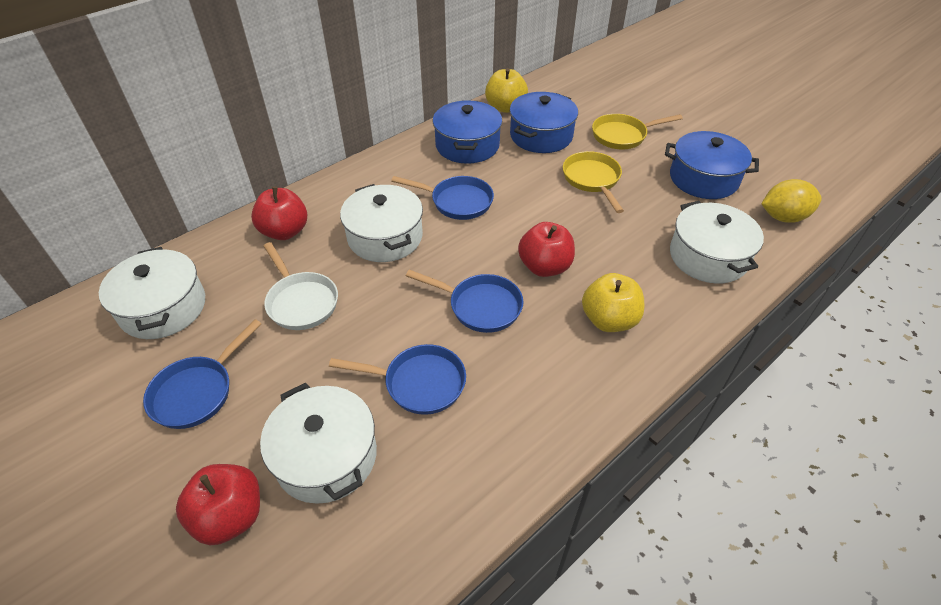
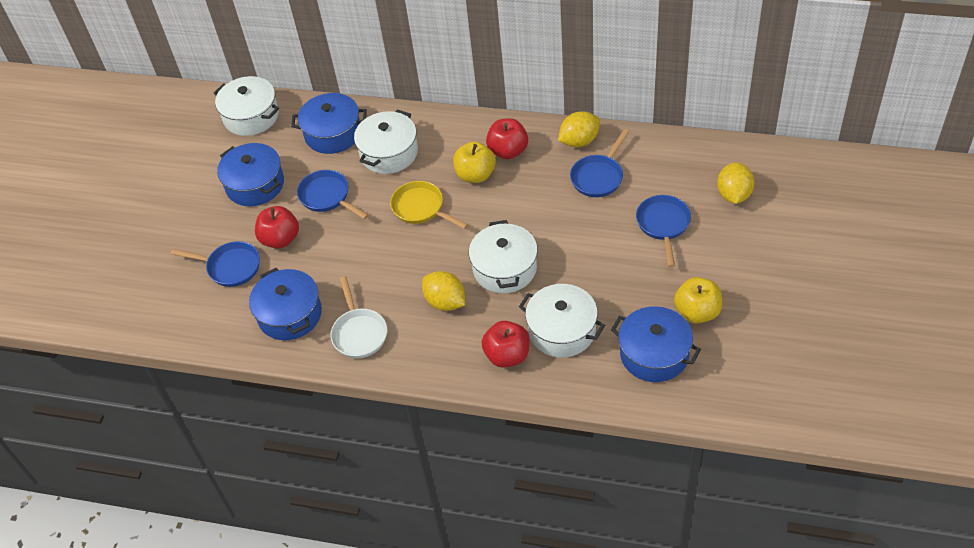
blue pot: [433,100,502,164] [510,92,578,153] [665,131,759,199] = 3 -> [217,143,284,206] [249,268,322,340] [291,93,367,154] [611,306,701,382] = 4
yellow lemon: [761,179,822,223] = 1 -> [422,271,465,311] [558,111,600,147] [717,162,755,204] = 3
yellow pan: [563,151,624,213] [592,114,683,149] = 2 -> [390,181,468,229] = 1

